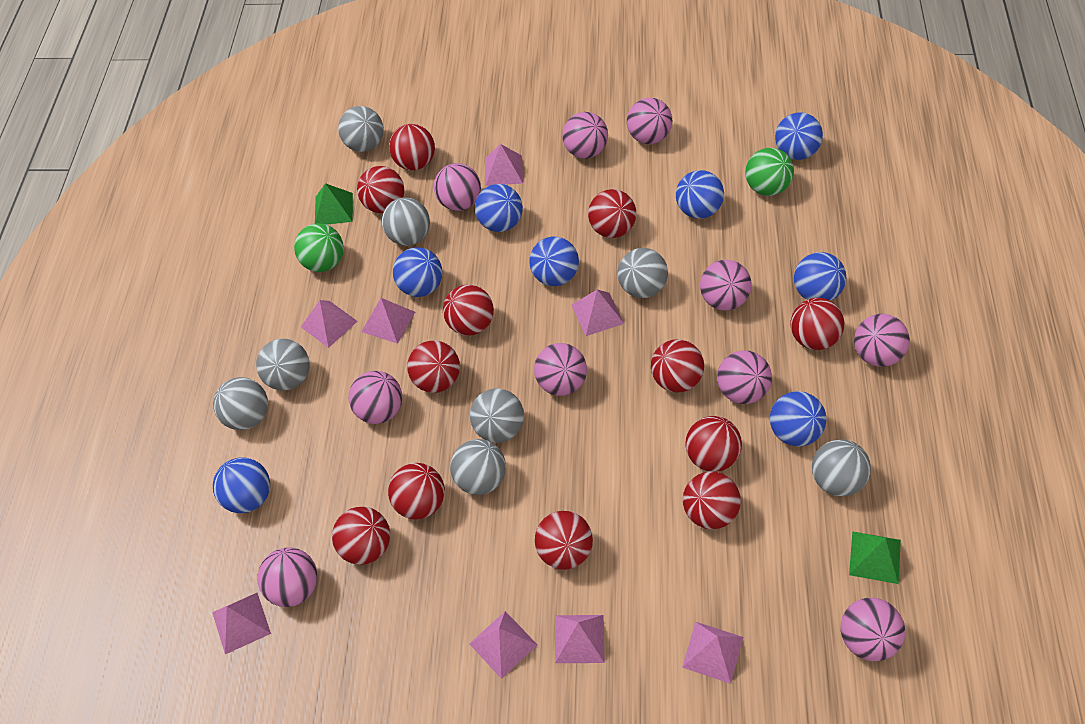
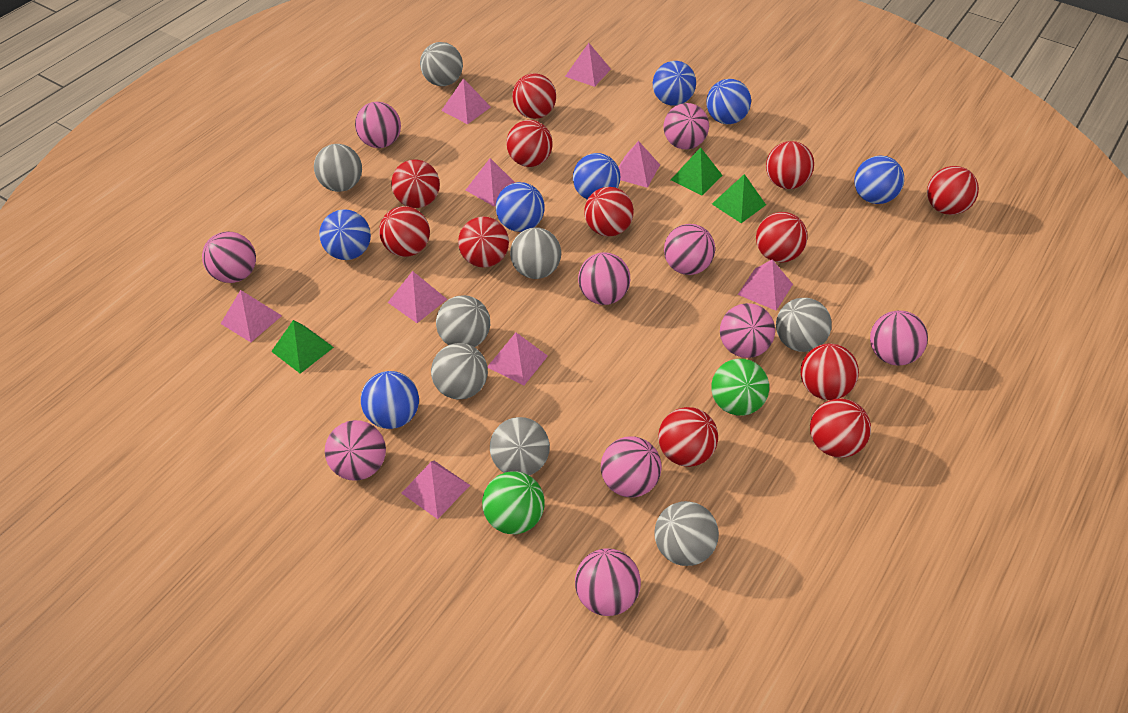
blue ball: [213,458,270,513] [393,247,443,297] [475,184,523,232] [529,237,579,286] [676,170,724,219] [770,391,826,447] [775,112,823,160] [794,252,847,301] = 8 -> [319,209,371,260] [361,371,419,429] [496,182,545,232] [573,153,620,200] [653,61,696,106] [706,79,751,124] [854,156,904,204] = 7
green pyramid: [315,183,353,225] [849,531,901,584] = 2 -> [271,320,334,374] [671,147,723,195] [712,174,766,223] = 3
pink pyramid: [212,593,271,654] [301,300,357,348] [361,298,415,344] [469,611,537,679] [485,144,523,186] [555,615,605,663] [571,290,624,336] [682,622,743,684] = 8 -> [221,290,282,342] [388,271,447,323] [401,461,470,519] [441,78,491,124] [466,158,515,206] [487,333,548,385] [565,43,611,87] [618,141,660,188] [738,259,793,311] = 9

